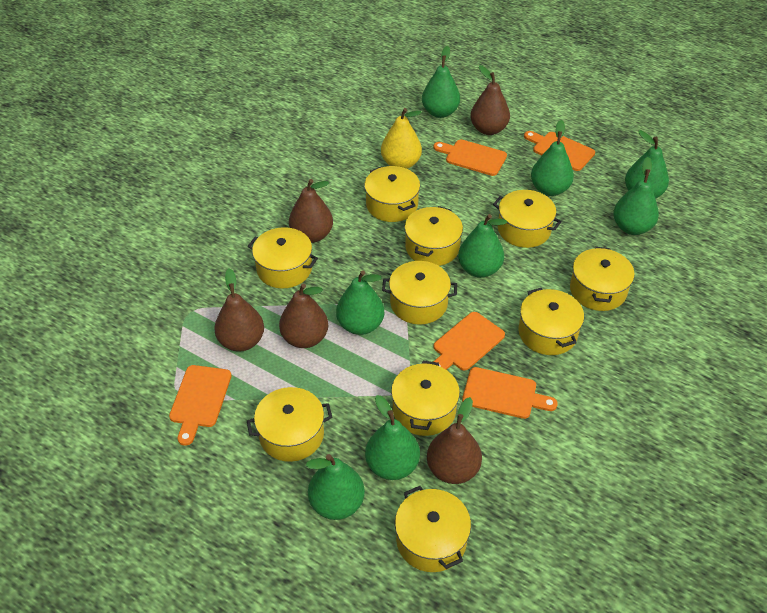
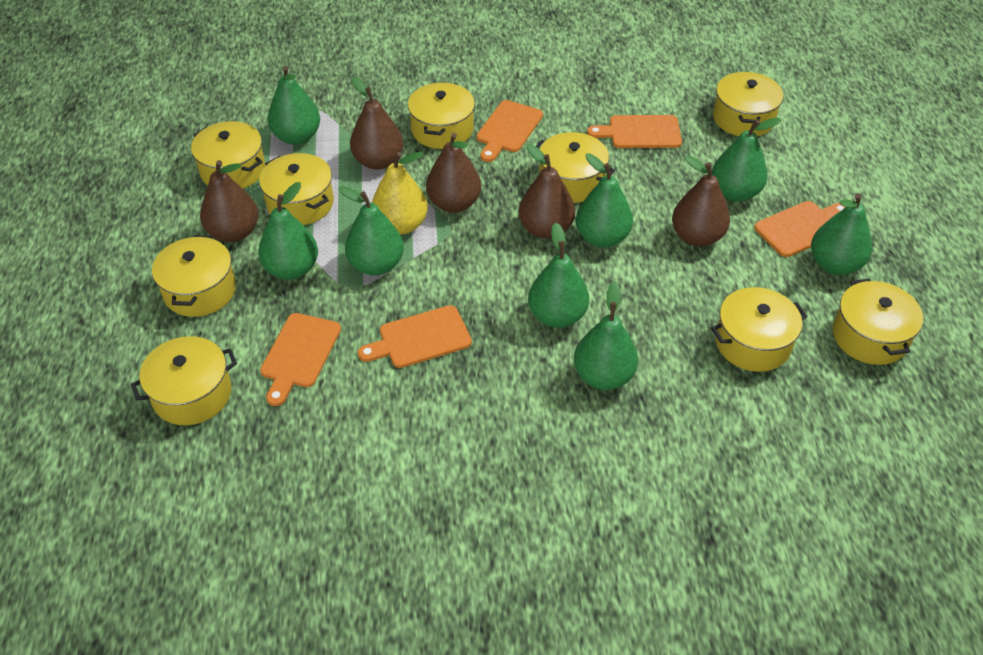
yellow pot: [247,387,332,462] [248,227,318,288] [364,166,420,222] [382,261,457,324] [391,361,460,436] [395,486,471,572] [404,206,463,266] [493,190,562,248] [519,288,584,355] [570,247,635,311] = 10 -> [131,336,237,425] [152,235,236,317] [191,121,265,189] [259,153,334,225] [408,82,475,149] [536,132,615,203] [711,287,808,372] [713,72,783,136] [833,279,923,365] = 9

